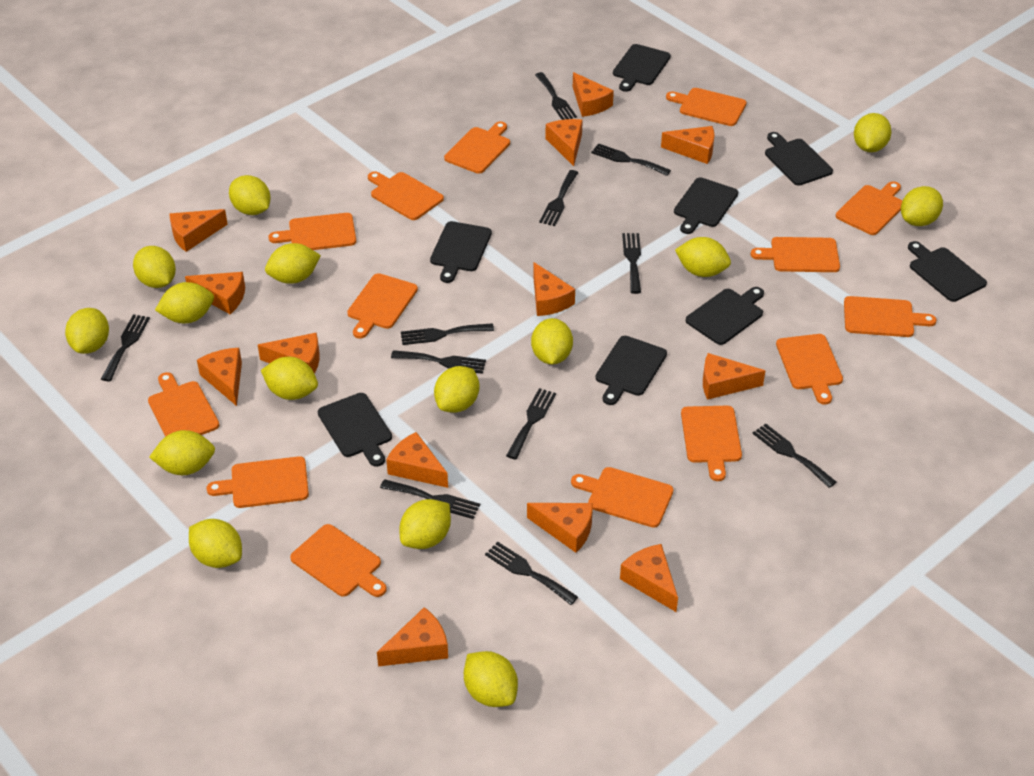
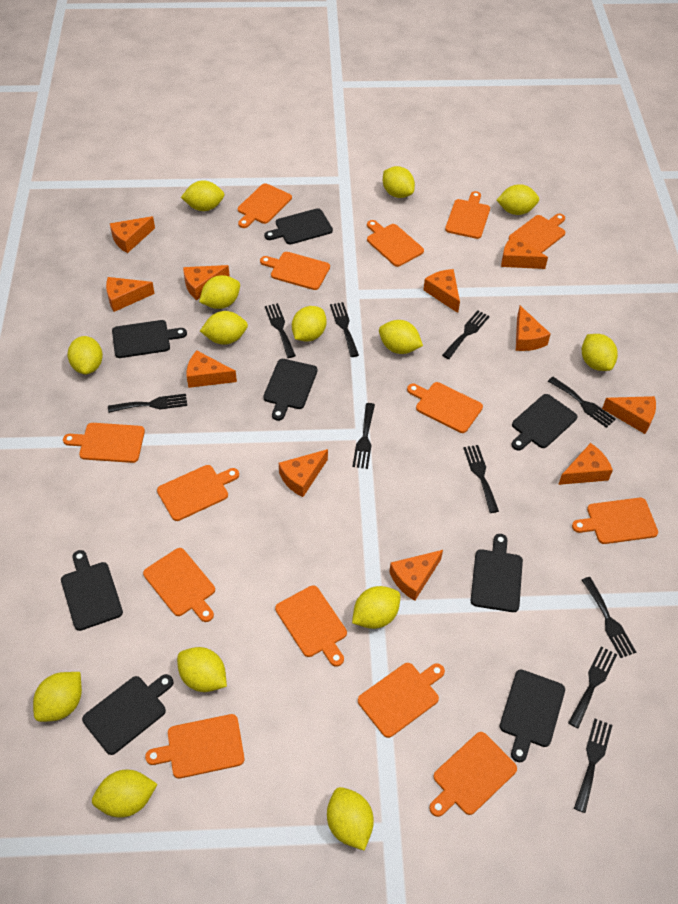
black fork: [101,315,150,382] [380,479,480,519] [391,350,486,374] [401,323,494,345] [485,542,578,605] [506,388,556,459] [535,72,577,120] [539,170,579,226] [591,143,671,176] [622,233,641,294] [753,424,836,488] = 11 -> [108,394,187,413] [265,303,296,358] [330,302,359,357] [353,403,375,469] [442,310,490,359] [463,445,499,513] [548,377,616,428] [568,646,617,728] [574,719,612,813] [582,577,636,658] = 10
orange cheese: [170,209,228,252] [185,272,245,314] [197,348,242,406] [258,333,320,374] [377,607,448,666] [386,432,448,488] [527,503,593,553] [533,262,575,316] [545,119,583,166] [573,72,614,117] [620,544,678,612] [661,126,715,164] [703,353,765,400] = 13 -> [106,277,155,312] [110,216,155,253] [183,265,230,300] [187,351,237,388] [279,449,328,497] [389,550,443,601] [424,269,460,313] [501,235,548,269] [516,306,551,351] [558,443,613,485] [602,396,656,434] = 11
yellow lemon: [65,308,109,354] [133,246,176,288] [149,430,215,475] [155,282,214,323] [189,519,242,568] [229,175,271,215] [261,357,318,400] [265,243,321,284] [399,499,451,549] [434,366,479,413] [464,651,518,707] [531,318,573,365] [675,237,731,277] [854,113,891,152] [901,186,943,226] = 15 -> [33,672,82,722] [67,336,103,375] [92,770,157,818] [177,647,227,692] [181,180,225,211] [199,275,240,309] [200,311,248,345] [292,306,327,342] [327,787,374,850] [352,586,400,629] [379,320,423,354] [383,166,415,198] [497,184,539,215] [582,334,618,371] = 14

